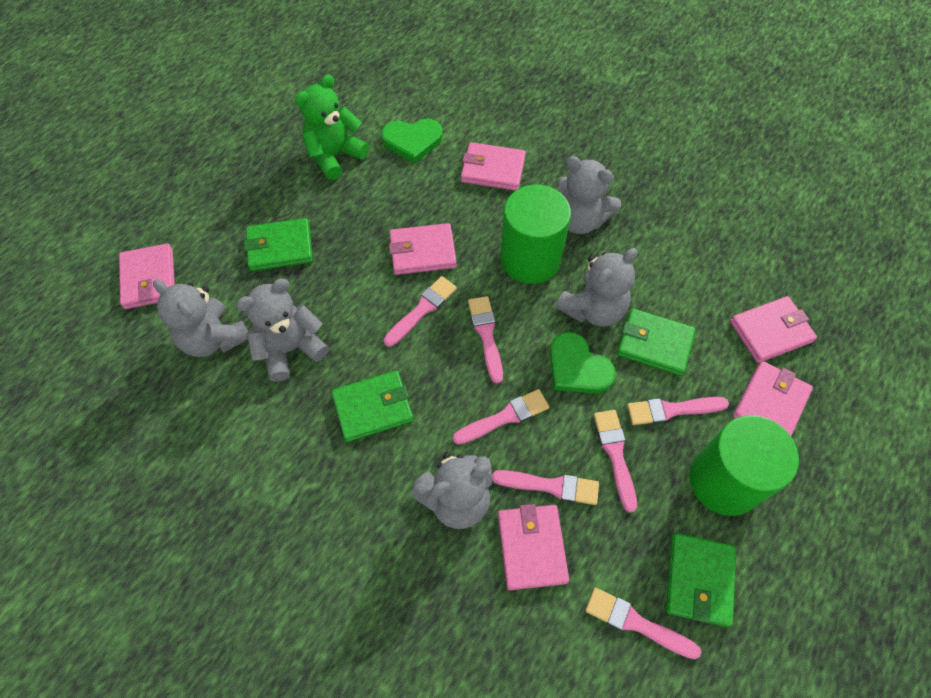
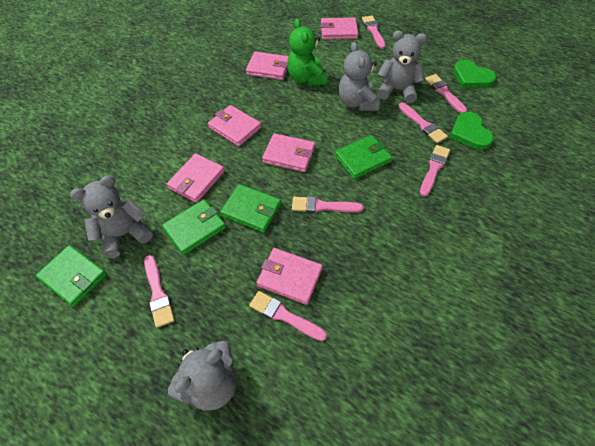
green cylinder: [500,184,571,284] [690,415,799,516] = 2 -> none = 0
grey teddy bear: [153,280,248,357] [236,279,329,382] [412,452,492,529] [555,248,638,326] [557,156,621,234] = 5 -> [70,176,153,258] [168,341,237,410] [338,42,380,111] [377,31,427,103] = 4

